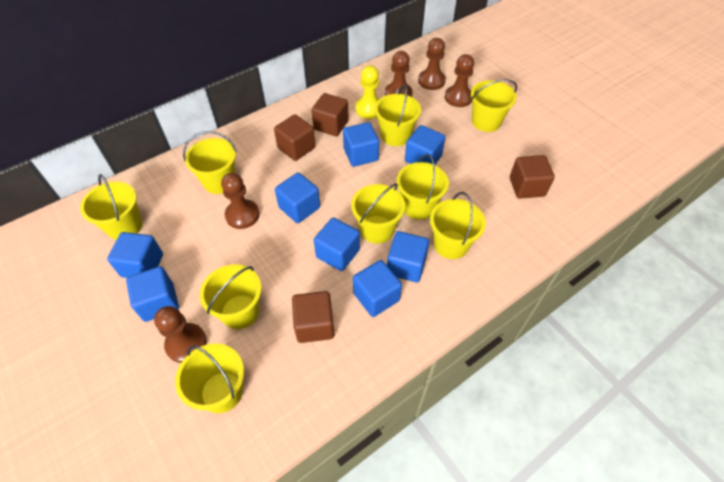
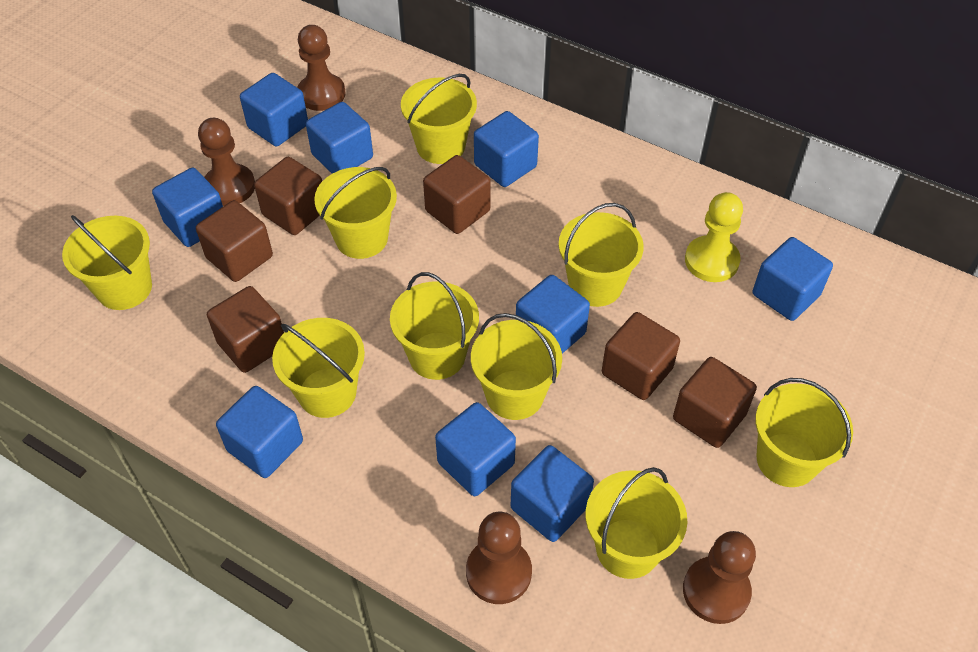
blue cube: [107,232,163,278] [126,266,179,322] [275,172,320,223] [314,218,360,271] [343,122,379,167] [353,260,402,317] [387,231,429,282] [405,125,446,164] = 8 -> [152,168,223,247] [216,386,303,478] [240,73,308,146] [306,102,373,174] [435,402,516,496] [474,111,539,187] [511,445,594,542] [516,275,590,354] [753,237,833,321] = 9
brown cube: [274,114,315,161] [292,291,335,343] [312,93,349,136] [510,155,555,199] = 4 -> [196,200,273,282] [207,286,284,373] [254,157,322,235] [423,155,490,234] [602,312,680,400] [673,357,757,448] = 6
brown pawn: [154,306,207,363] [221,173,260,229] [385,51,412,97] [418,38,446,90] [445,54,474,107] = 5 -> [198,118,255,206] [297,25,346,111] [466,512,532,604] [683,531,756,624] = 4

